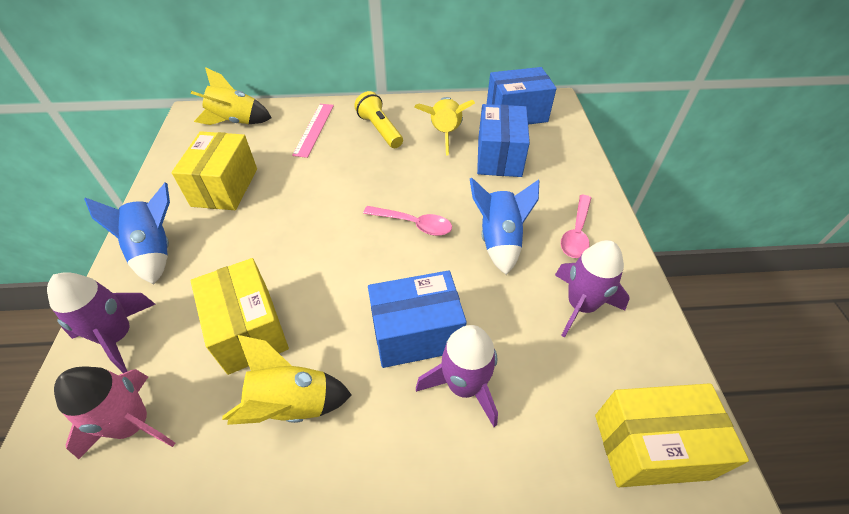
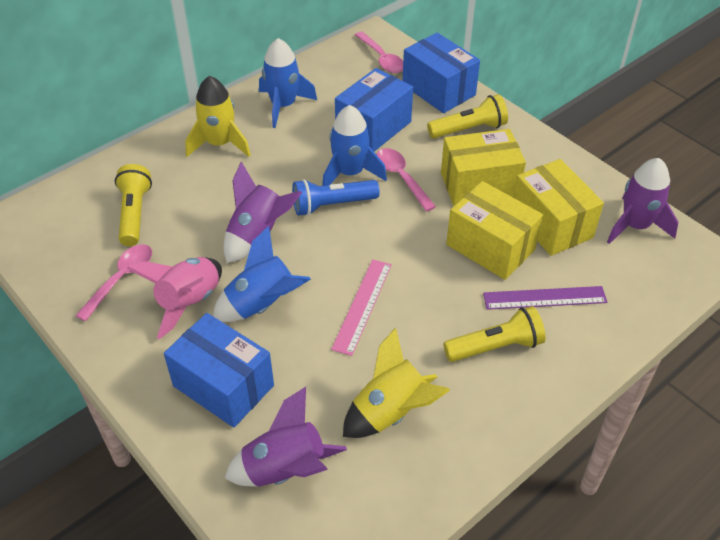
blue flashlight: none = 0 -> [292,179,380,216] = 1
blue rocket: [84,182,170,284] [470,178,539,275] = 2 -> [213,226,311,322] [259,38,317,128] [322,105,387,186] = 3
pink spoon: [363,206,452,236] [561,195,591,258] = 2 -> [75,244,152,321] [355,32,403,73] [376,148,436,212] = 3
purple ruler: none = 0 -> [483,286,607,310] = 1
yellow flashlight: [354,91,403,148] = 1 -> [115,164,152,246] [427,94,508,139] [443,306,546,362] = 3
yellow rocket: [191,67,272,125] [222,335,352,425] [414,97,475,156] = 3 -> [185,76,251,157] [343,327,450,438] = 2

